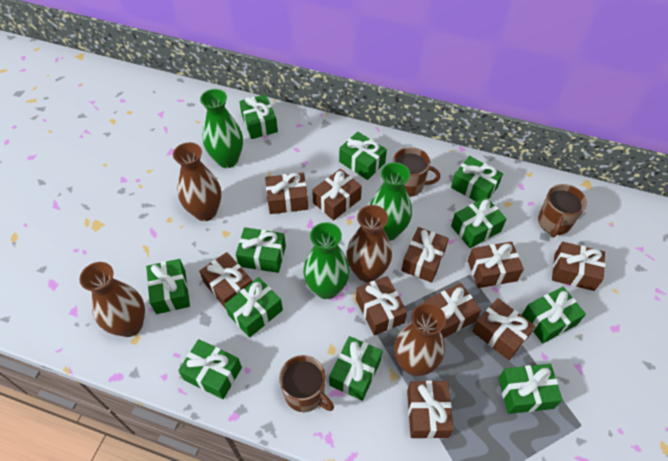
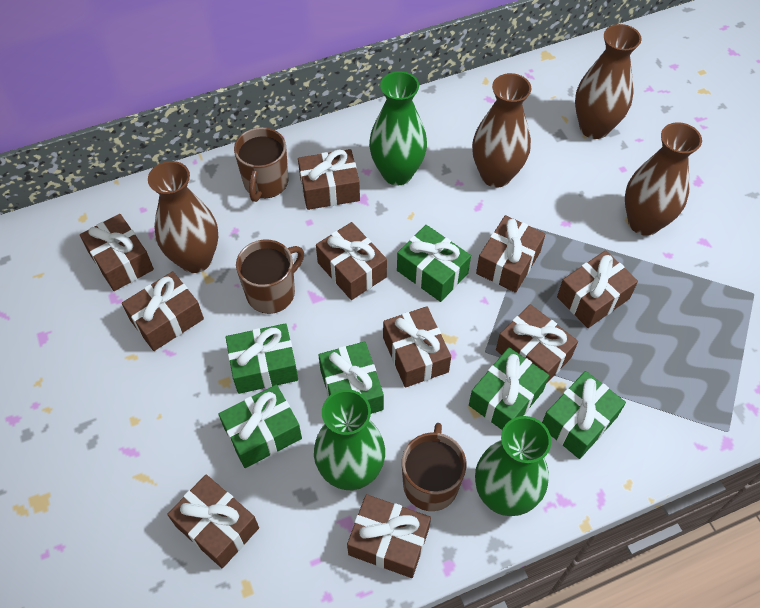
green gift: [146,259,190,314] [178,339,242,399] [225,277,283,338] [236,227,286,273] [239,94,278,139] [329,336,382,401] [339,132,387,180] [451,156,503,202] [451,197,507,248] [498,364,563,414] [522,287,586,343] = 11 -> [219,384,302,468] [226,323,298,394] [318,341,384,414] [397,225,471,302] [469,347,549,430] [542,371,626,459] = 6

